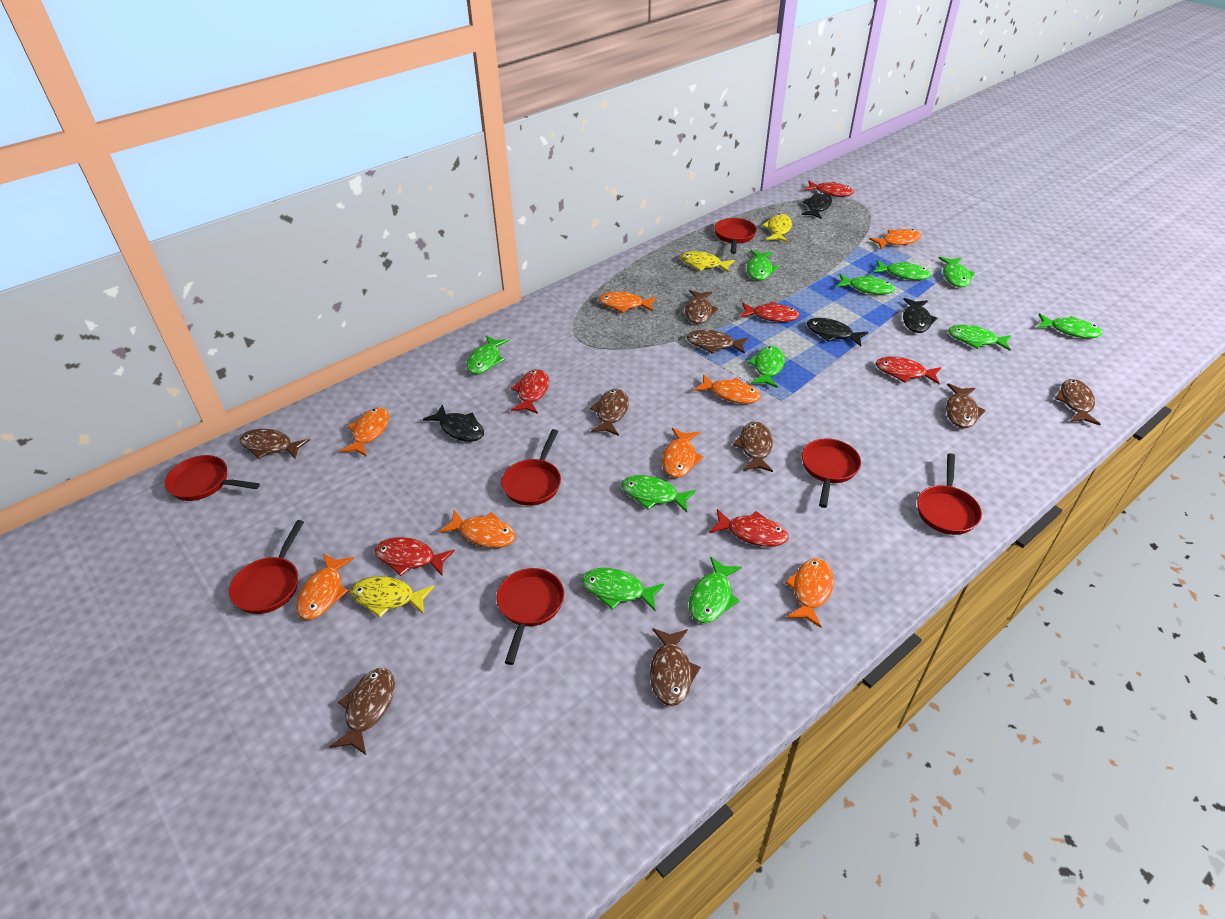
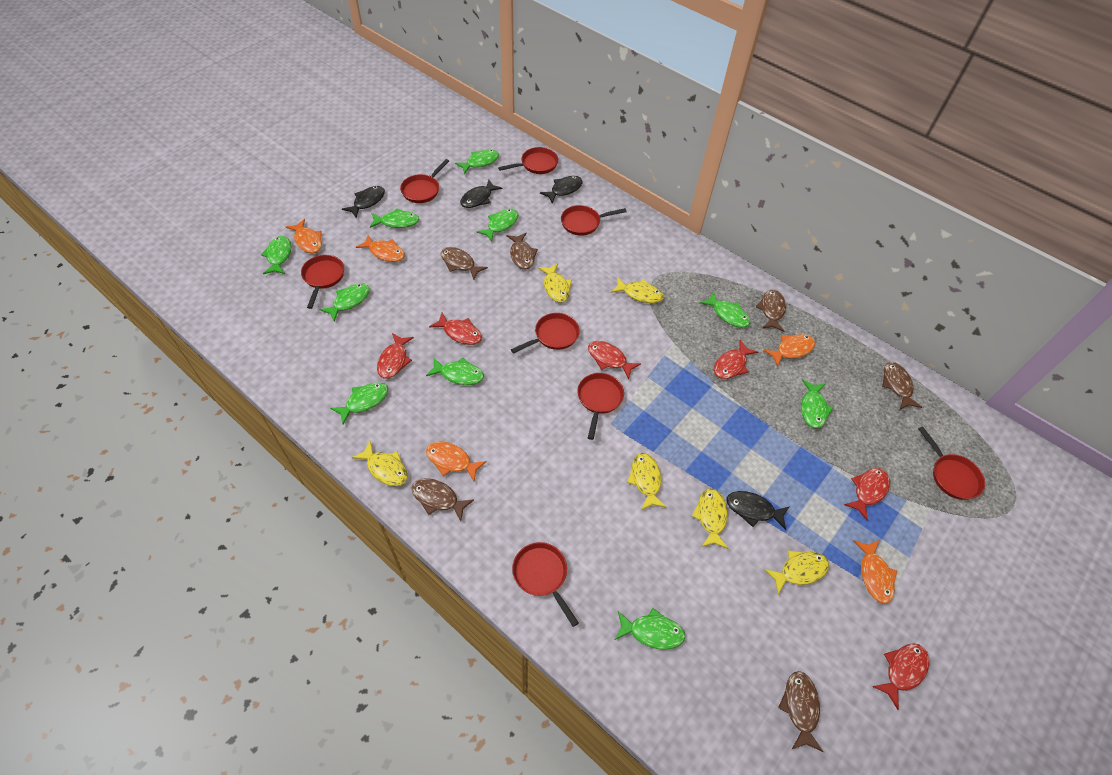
brown fish: [240,429,310,459] [329,668,395,755] [590,389,629,436] [650,628,701,706] [685,290,719,324] [687,330,748,354] [733,421,773,472] [946,383,986,428] [1055,379,1100,425] = 9 -> [412,478,474,521] [441,247,488,280] [506,233,538,269] [756,290,786,332] [778,671,823,752] [882,362,922,409] = 6
green fish: [466,335,509,374] [582,568,664,611] [621,475,696,512] [689,556,742,623] [747,250,778,280] [748,346,785,388] [836,274,895,294] [873,260,931,280] [939,257,975,288] [948,325,1012,351] [1037,313,1103,338] = 11 -> [261,236,292,274] [319,283,370,321] [330,382,388,424] [370,208,419,228] [426,357,484,385] [455,150,499,174] [477,209,518,242] [615,608,685,650] [700,292,750,328] [801,379,833,428] = 10
orange fish: [296,553,354,620] [340,407,389,457] [439,510,516,548] [598,291,656,313] [662,428,704,478] [694,374,761,404] [785,558,834,628] [869,229,921,249] = 8 -> [286,219,322,253] [356,235,405,262] [426,442,487,481] [764,334,815,367] [853,540,897,604] = 5
red pan: [165,455,260,501] [229,520,304,614] [497,568,564,665] [501,429,561,506] [714,218,757,254] [802,438,861,508] [917,453,982,535] = 7 -> [301,255,344,309] [400,159,449,203] [498,147,558,174] [511,313,579,354] [512,542,579,627] [561,205,627,236] [577,373,624,440] [918,426,985,500] = 8
yellow fish: [350,576,434,618] [680,251,735,273] [762,214,792,242] = 3 -> [352,441,408,486] [538,263,572,302] [611,277,663,303] [627,453,667,510] [692,488,728,549] [764,550,829,595] = 6

